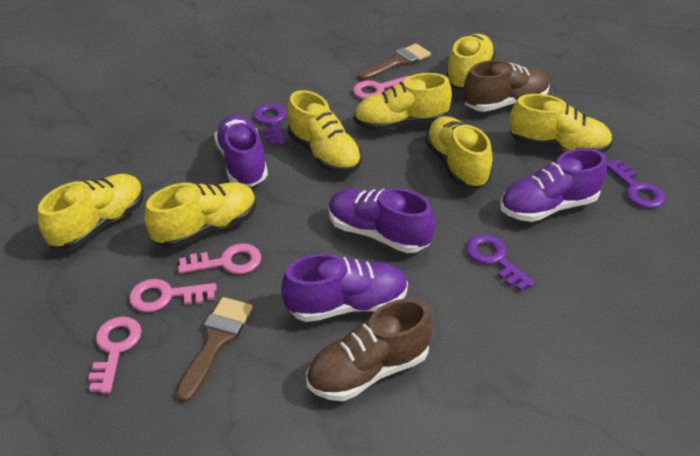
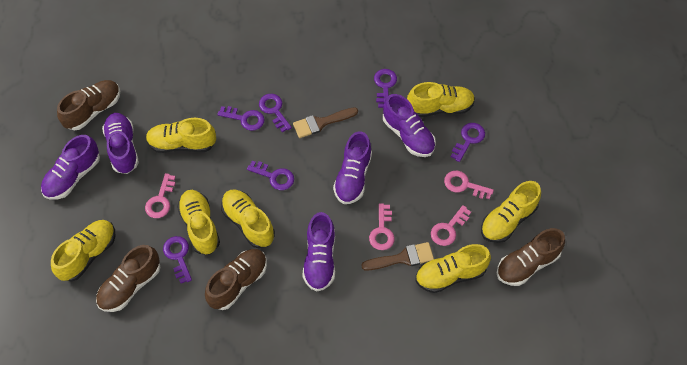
brown shoe: [306,299,433,401] [463,60,550,112] = 2 -> [57,80,120,131] [96,245,160,312] [205,249,267,310] [497,228,565,286] = 4
purple key: [254,103,287,145] [466,234,535,292] [607,160,665,208] = 3 -> [163,236,192,283] [217,106,265,131] [247,161,294,190] [259,94,292,132] [374,69,397,108] [451,123,485,162] = 6
purple shoe: [214,115,268,187] [281,254,408,322] [328,188,435,253] [500,148,607,222] = 4 -> [41,135,100,200] [102,113,139,174] [302,212,335,292] [333,131,372,204] [383,94,436,157] = 5

